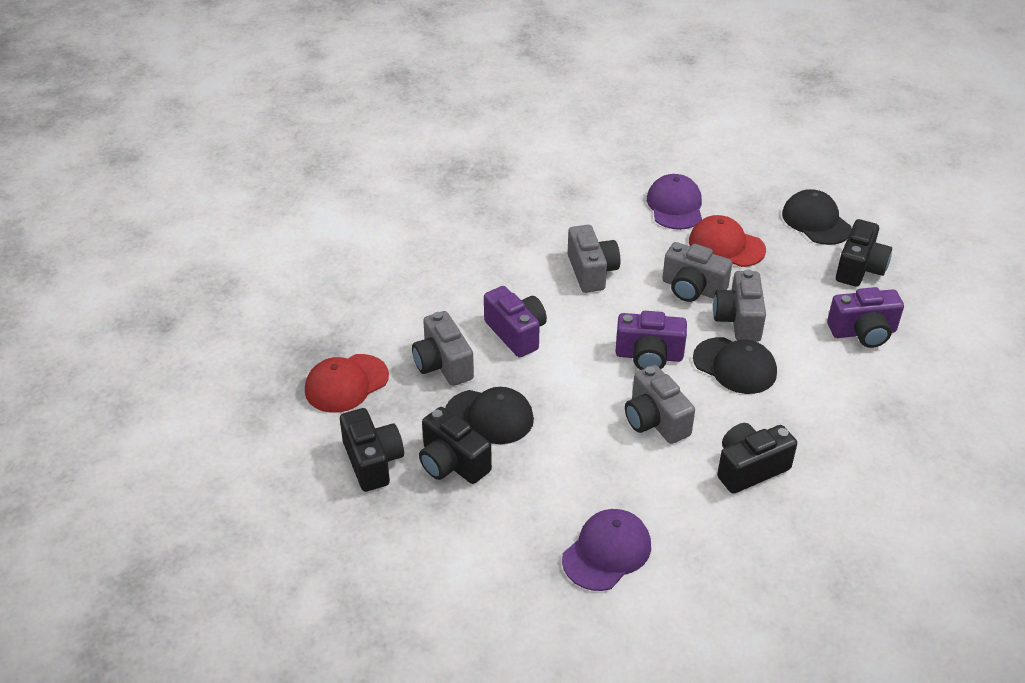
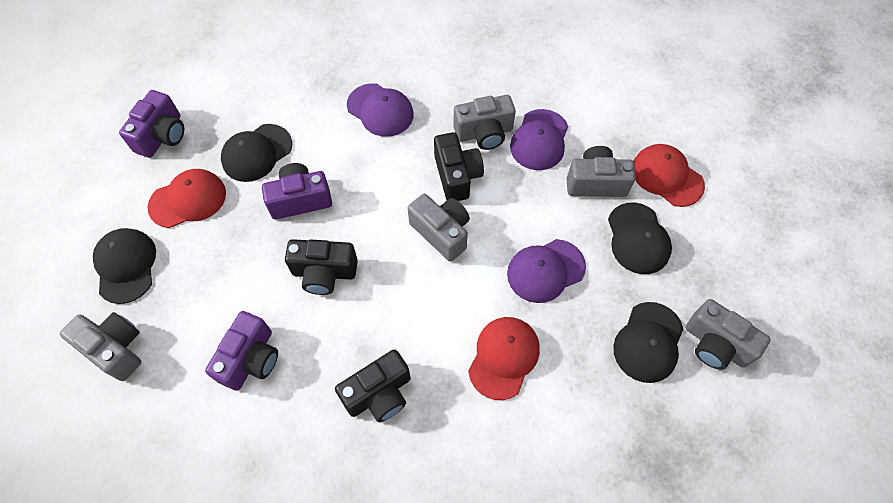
black camera: [340,408,404,492] [419,407,492,484] [717,423,797,494] [836,219,892,287] = 4 -> [285,239,358,295] [335,349,411,422] [434,132,484,201] = 3
black cap: [445,387,534,444] [693,337,777,394] [782,189,852,245] = 3 -> [93,228,156,304] [221,124,292,182] [608,203,672,274] [613,302,683,383] = 4
purple cap: [562,509,651,591] [647,174,702,230] = 2 -> [347,83,414,137] [507,239,586,303] [510,109,568,170] = 3
red cap: [305,354,389,413] [689,215,766,267] = 2 -> [147,169,226,228] [468,317,540,400] [633,144,705,207] = 3

